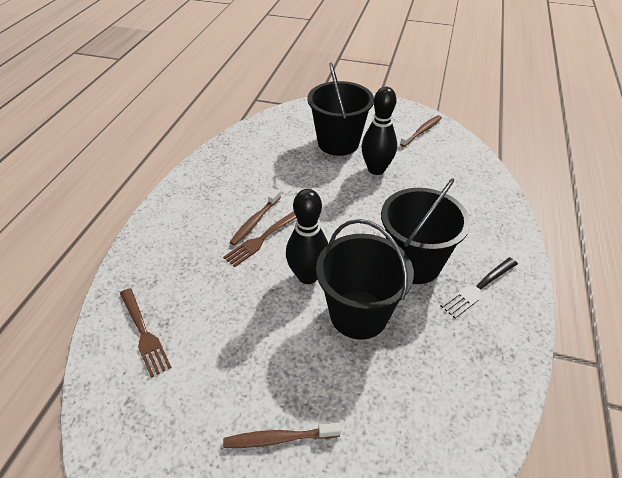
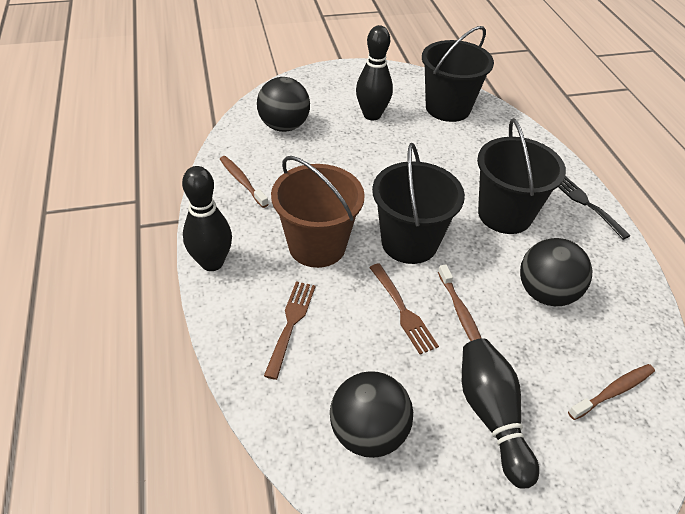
black ball: none = 0 -> [257,77,310,132] [330,371,413,458] [520,238,592,306] = 3
black bowling pin: [286,189,328,284] [361,87,397,175] = 2 -> [182,166,232,271] [356,25,393,120] [462,338,539,489] = 3
brown bucket: none = 0 -> [271,156,365,268] = 1

